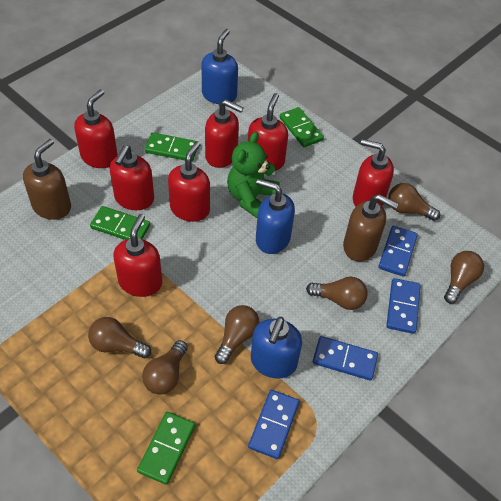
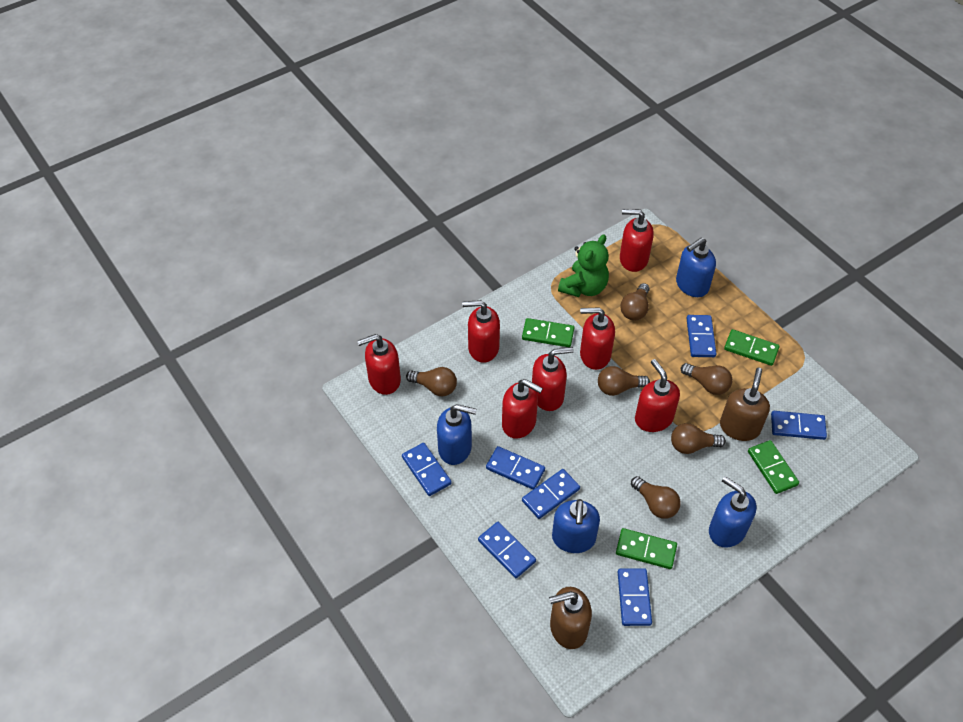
blue domino: [248,390,299,459] [313,336,378,380] [378,226,418,277] [386,278,420,334] = 4 -> [402,443,452,496] [478,522,536,578] [486,446,545,490] [522,469,580,519] [618,568,652,626] [686,315,717,357] [771,411,827,440] = 7
blue soap dispenser: [201,29,238,104] [251,317,302,379] [256,179,295,254] = 3 -> [437,404,476,465] [552,499,600,553] [676,237,716,297] [709,476,757,548] = 4

